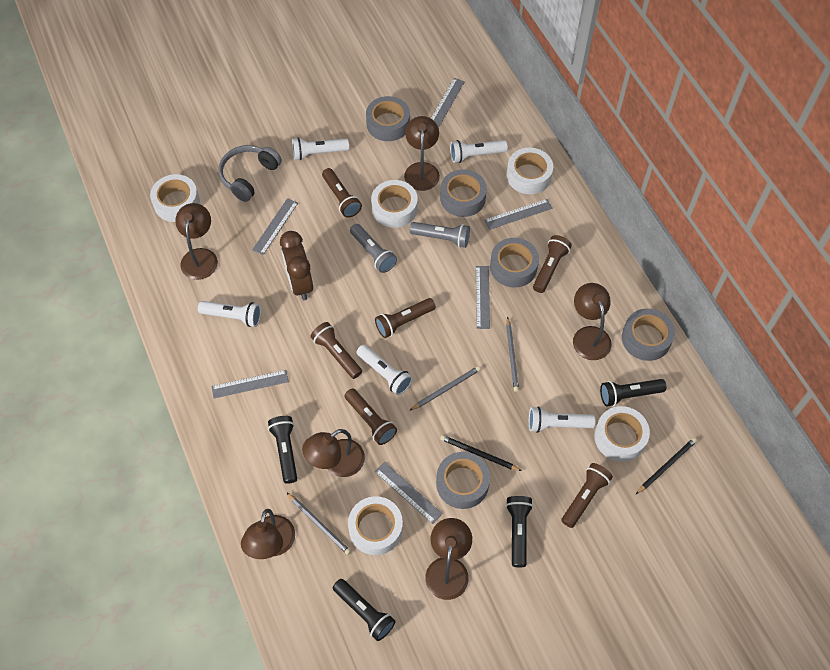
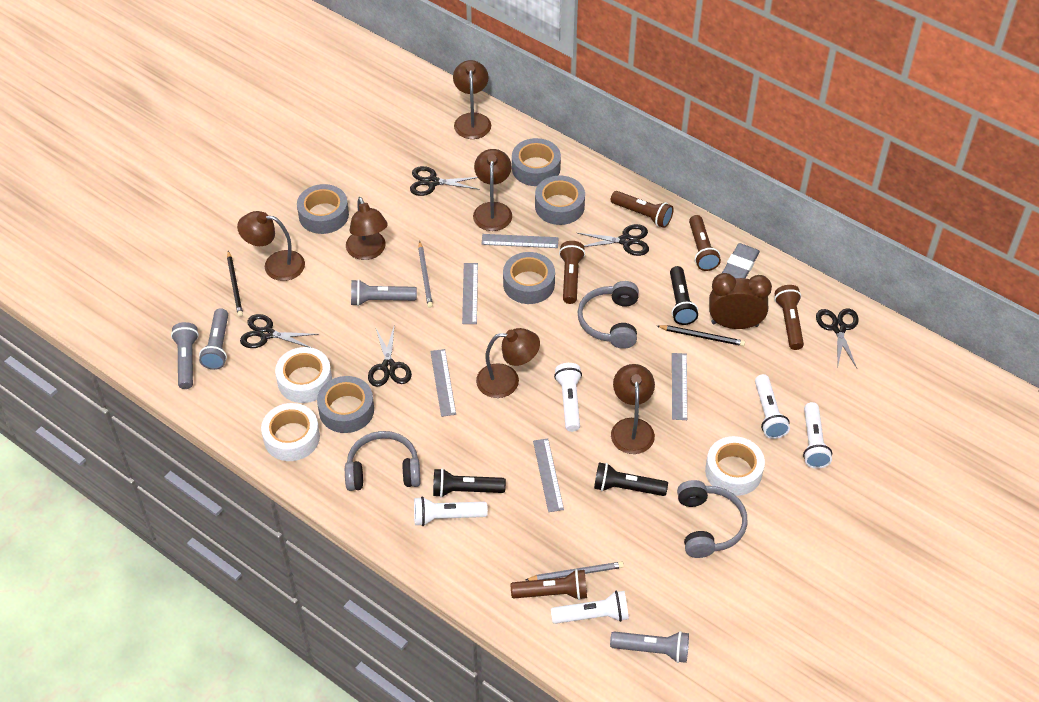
black flashlight: [268,416,297,484] [333,579,396,641] [506,496,533,567] [600,379,666,407] = 4 -> [433,468,506,497] [594,462,668,496] [670,266,698,325] = 3
black scissors: none = 0 -> [240,314,319,348] [368,324,412,387] [410,166,480,196] [577,224,649,256] [816,309,859,368] = 5
brown flashlight: [310,322,362,379] [322,168,362,218] [344,388,397,445] [375,298,436,338] [533,235,572,293] [561,463,613,528] = 6 -> [511,569,587,600] [559,241,585,304] [611,191,674,228] [689,215,721,271] [775,285,804,350] = 5
grey eraser: none = 0 -> [722,243,760,279] = 1
grey flashlight: [350,224,397,273] [410,222,470,248] = 2 -> [171,322,199,389] [199,308,228,370] [351,279,417,306] [610,631,689,663] = 4
grey headphones: [219,145,282,202] = 1 -> [345,431,421,491] [578,281,639,349] [677,480,747,558] = 3
grey pencil: [286,492,351,555] [409,366,481,411] [506,317,519,392] = 3 -> [418,241,433,308] [526,562,624,581] = 2
grey ruler: [211,370,289,398] [252,198,298,255] [375,462,443,524] [431,78,465,128] [476,266,490,329] [484,199,552,230] = 6 -> [430,349,456,417] [462,263,478,324] [481,234,558,248] [533,438,564,512] [672,353,687,420] = 5
white tape: [150,174,200,222] [348,496,403,555] [371,180,418,228] [507,148,553,194] [594,406,650,462] = 5 -> [261,403,320,461] [275,347,332,403] [705,436,765,496] = 3

